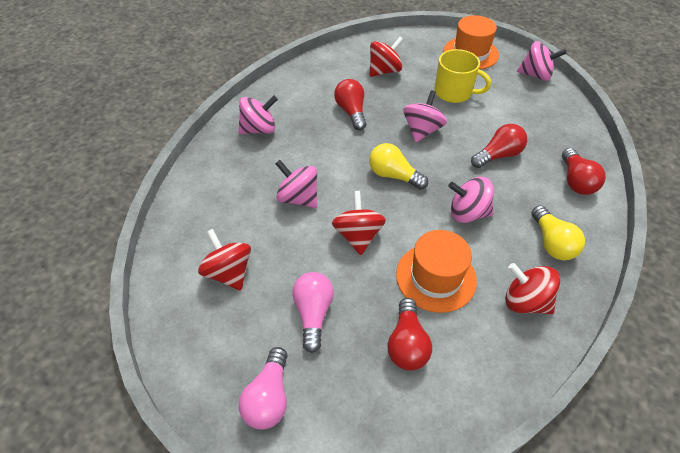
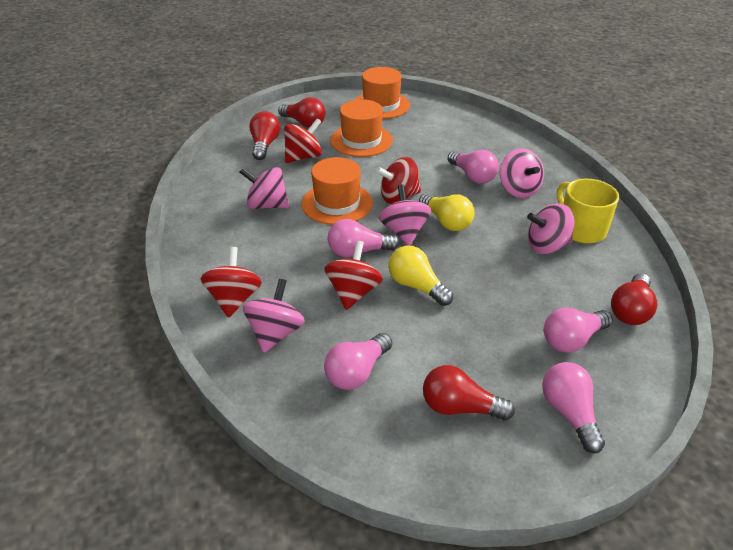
orange hat: [396,230,477,313] [444,15,499,70] = 2 -> [301,157,373,225] [330,99,393,157] [355,67,410,119] = 3
pink light bulb: [239,347,288,430] [292,272,334,353] = 2 -> [324,333,392,390] [328,219,400,257] [448,150,499,184] [542,362,605,453] [544,308,613,353] = 5

